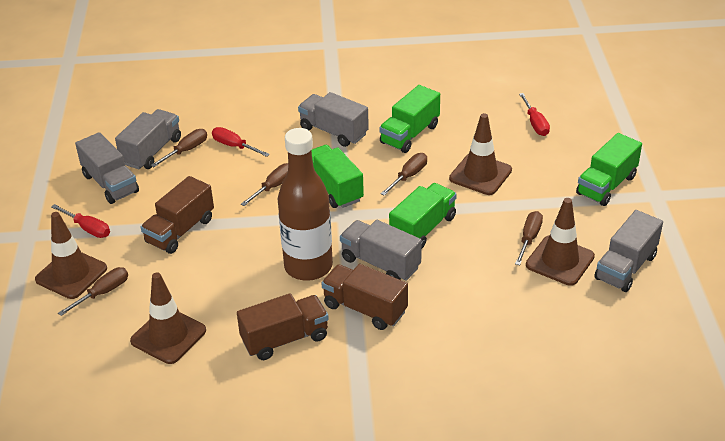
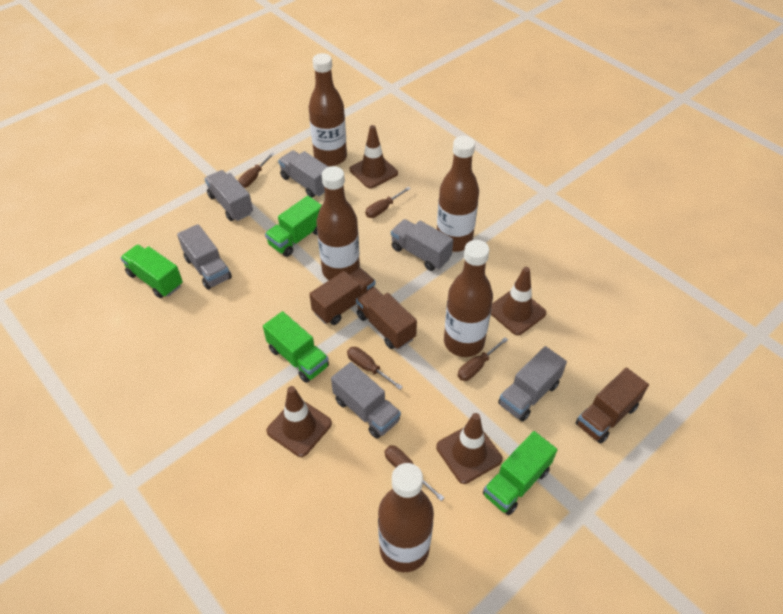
brown bottle: [278,128,333,281] = 1 -> [309,53,347,166] [316,166,360,280] [378,463,434,572] [437,136,479,252] [444,240,493,357] = 5
grey truck: [75,132,139,204] [115,109,181,170] [298,92,369,147] [340,220,422,281] [594,210,663,292] = 5 -> [177,224,232,290] [205,170,253,221] [278,150,328,198] [331,362,401,439] [391,219,453,271] [498,346,567,421] = 6
red screwdriver: [51,204,110,238] [212,127,270,157] [519,93,550,136] = 3 -> none = 0

